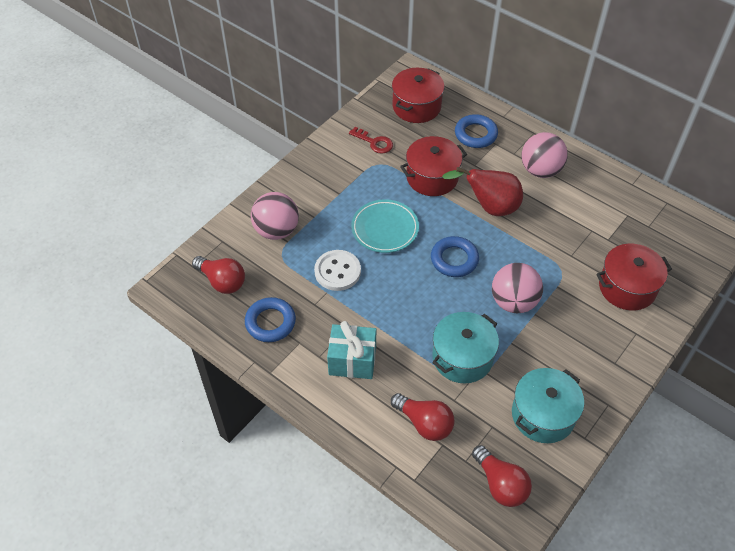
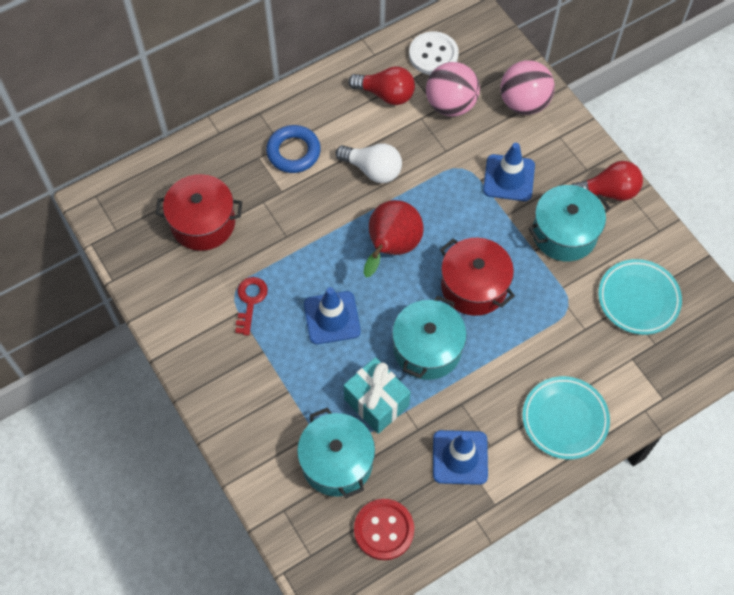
blue ring: [245,297,296,342] [431,236,479,277] [455,114,498,148] = 3 -> [266,125,321,173] = 1
blue traffic cone: none = 0 -> [304,287,361,344] [433,430,488,485] [483,143,535,201] = 3
pink ball: [251,192,299,240] [492,263,543,313] [521,132,568,178] = 3 -> [426,62,480,116] [501,60,555,115] = 2
red button: none = 0 -> [354,499,414,560] = 1
red light bulb: [192,256,245,294] [391,393,455,441] [472,445,532,507] = 3 -> [348,66,415,105] [571,161,643,201] = 2
red pot: [392,68,445,123] [400,136,467,196] [596,244,672,310] = 3 -> [156,174,242,251] [440,238,515,316] = 2
turquoise plate: [351,199,419,253] = 1 -> [522,376,610,459] [598,259,682,335] = 2
turquoise pot: [432,312,499,383] [512,368,584,443] = 2 -> [297,408,375,498] [392,296,467,380] [528,185,611,261] = 3
white light bulb: none = 0 -> [335,143,402,183] = 1

